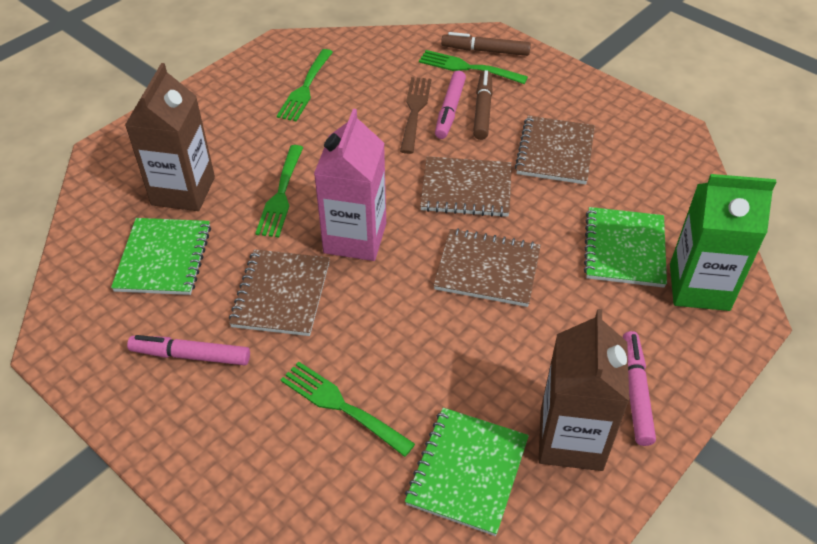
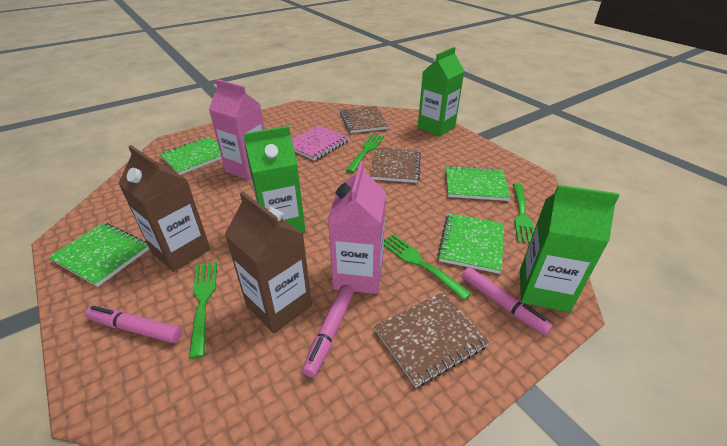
brown fork: [400,77,431,154] = 1 -> none = 0
brown marker: [441,32,531,56] [473,70,493,140] = 2 -> none = 0
brown notebook: [229,249,330,336] [420,156,512,217] [434,228,541,307] [515,116,595,185] = 4 -> [340,106,388,133] [370,147,421,183] [374,292,490,387] = 3
green carton: [670,174,776,311] = 1 -> [243,126,305,233] [418,47,464,136] [520,185,620,312] = 3
green notebook: [111,218,211,295] [405,408,529,536] [584,207,667,288] = 3 -> [49,223,149,287] [159,137,222,175] [437,213,504,274] [446,166,511,201] = 4
pink carton: [314,109,386,261] = 1 -> [209,79,264,180] [328,161,386,294] = 2
pink notebook: none = 0 -> [292,125,349,161] = 1

